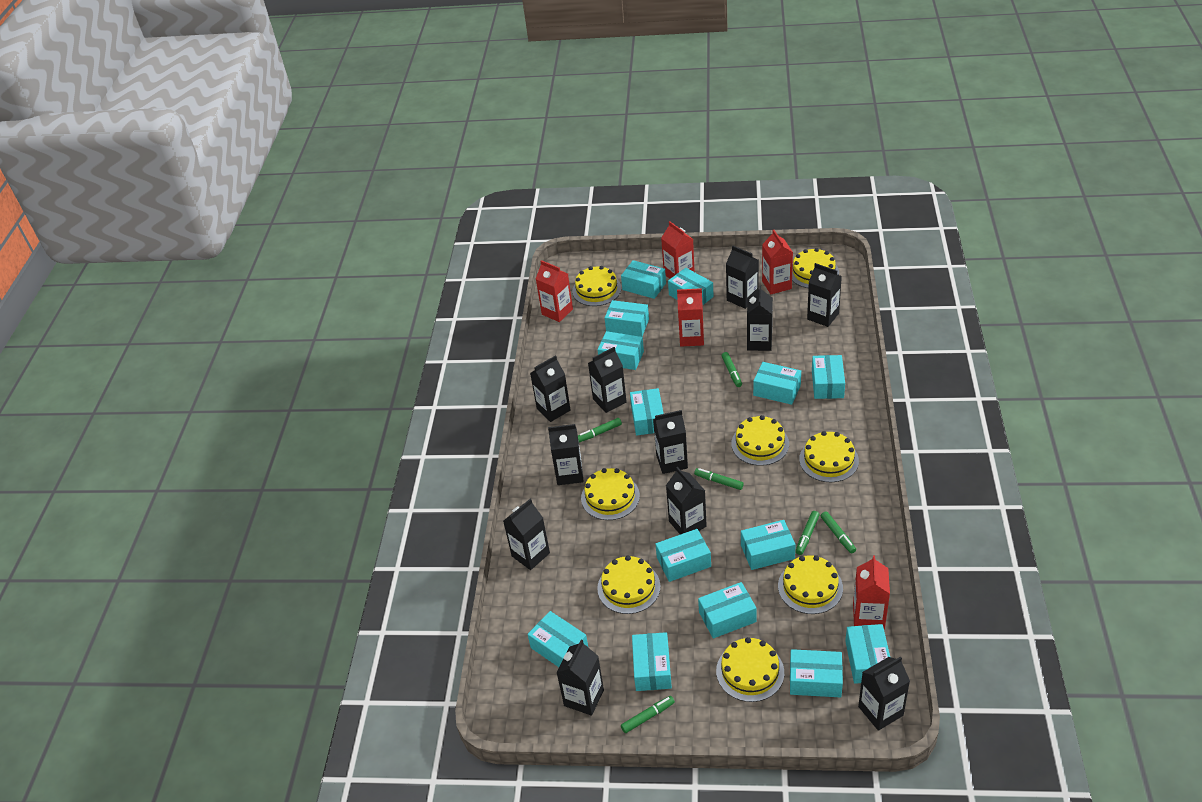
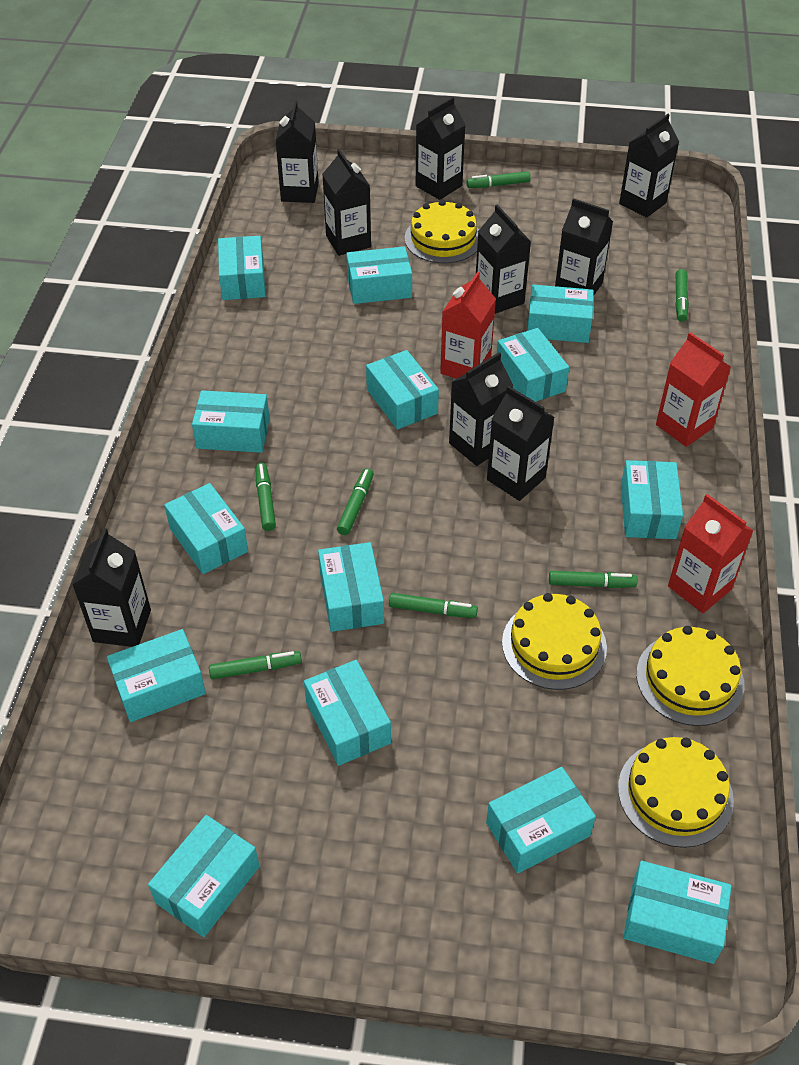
black carton: [503,499,550,570] [530,355,570,422] [548,424,584,485] [556,640,604,716] [588,347,627,413] [653,410,688,474] [666,467,707,534] [726,246,759,309] [747,285,773,351] [807,263,842,327] [858,656,910,731] = 11 -> [72,528,151,647] [275,100,319,203] [322,149,371,256] [416,97,466,200] [449,352,513,466] [476,205,531,314] [487,386,554,501] [555,198,613,296] [619,114,679,218] = 9
green marker: [578,418,622,442] [621,696,675,733] [694,468,744,490] [722,352,742,387] [796,511,820,555] [821,511,856,553] = 6 -> [209,651,302,679] [256,463,276,531] [337,468,374,535] [389,593,478,618] [467,171,531,188] [549,571,637,588] [675,269,689,322] = 7
red carton: [536,260,573,322] [661,221,695,279] [677,288,704,346] [762,230,793,294] [853,555,890,629] = 5 -> [440,272,496,379] [656,332,731,447] [668,494,753,613] = 3
yellow cake: [572,266,621,306] [581,468,640,520] [597,556,660,614] [716,637,784,702] [731,415,789,466] [778,555,843,614] [792,248,839,288] [799,431,859,482] = 8 -> [405,200,479,263] [502,593,607,690] [618,737,734,848] [636,626,745,726] = 4

